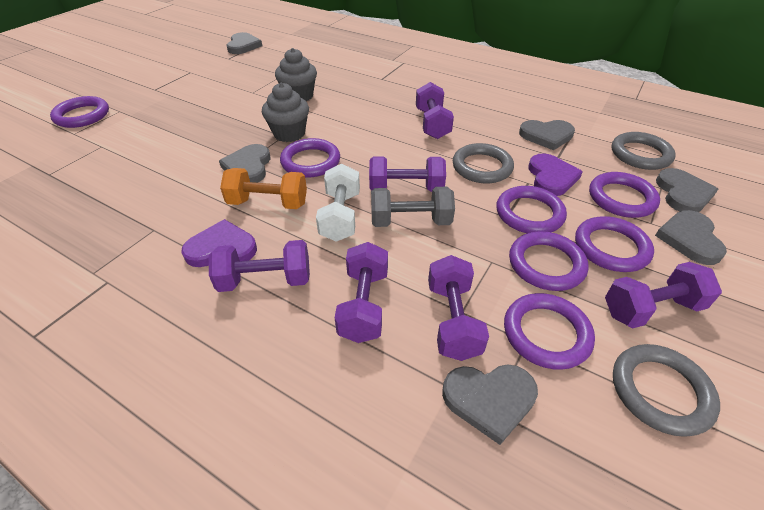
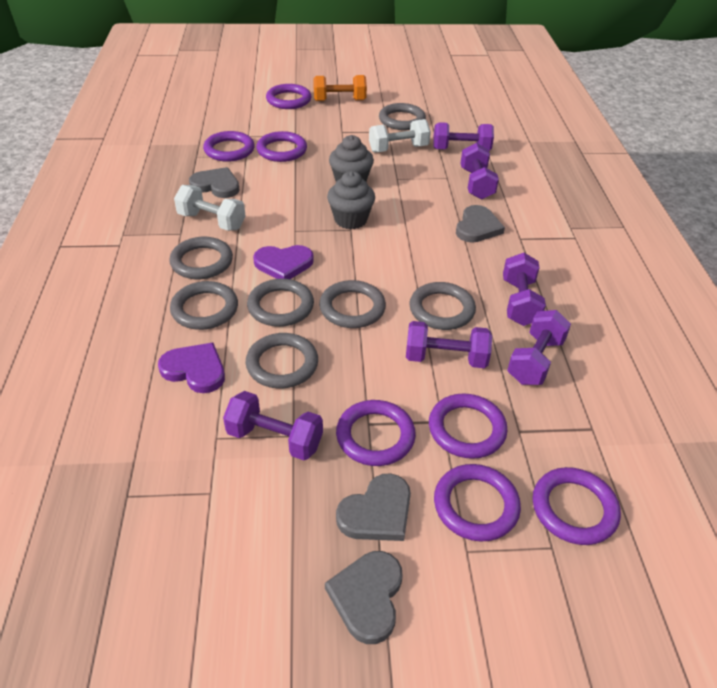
grey dumbbell: [371,187,455,227] = 1 -> none = 0
grey heart: [219,144,271,183] [227,32,262,54] [442,364,538,445] [519,120,575,151] [655,210,727,265] [656,168,718,212] = 6 -> [189,167,240,198] [325,551,403,644] [336,473,411,541] [456,205,505,243] = 4
grey ring: [453,143,514,183] [612,132,676,170] [613,344,720,437] = 3 -> [169,237,233,279] [170,281,238,330] [246,333,318,389] [247,279,314,327] [319,280,386,328] [379,103,426,130] [409,282,476,330] = 7
white dumbbell: [316,164,360,242] = 1 -> [174,185,246,231] [369,119,431,153] = 2

